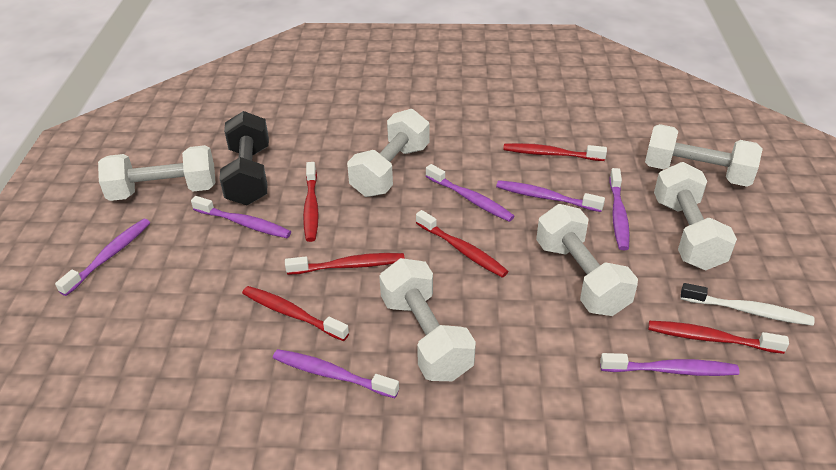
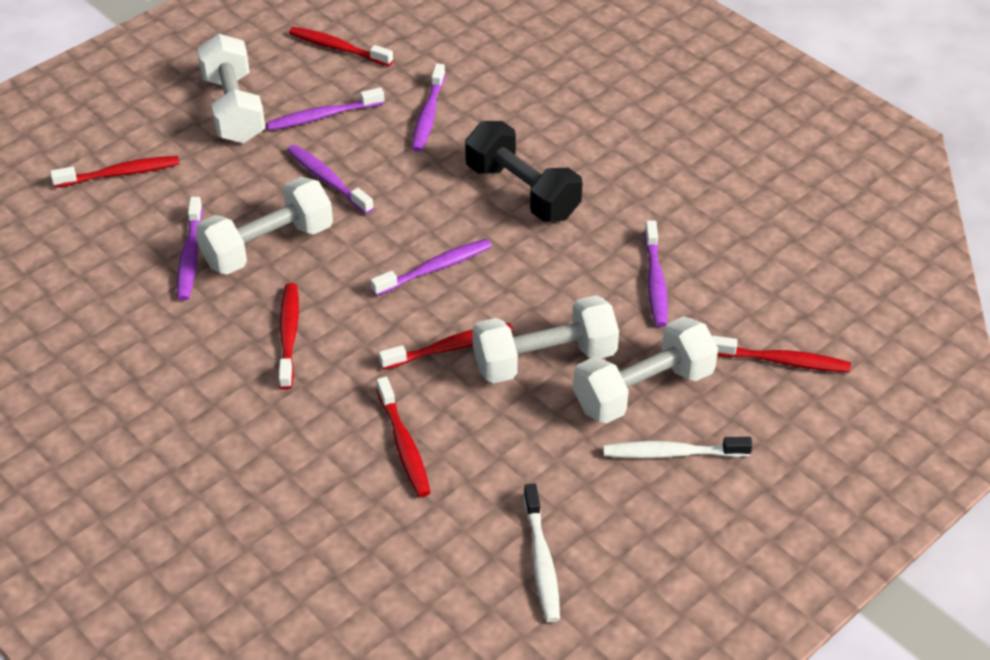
purple toothbrush: [55,219,150,296] [191,196,291,238] [273,349,399,398] [426,164,515,222] [496,180,605,212] [600,353,740,376] [609,168,630,250] = 7 -> [177,197,203,301] [266,87,384,131] [287,145,374,214] [370,239,492,296] [412,63,445,152] [644,221,668,327] = 6
white dumbbell: [98,145,216,201] [347,109,429,197] [379,258,476,381] [536,204,638,316] [645,124,763,187] [654,162,737,270] = 6 -> [196,177,333,275] [197,34,265,143] [472,295,619,384] [573,316,718,423] = 4
white toothbrush: [681,283,815,326] = 1 -> [524,483,560,622] [603,437,752,458] = 2

